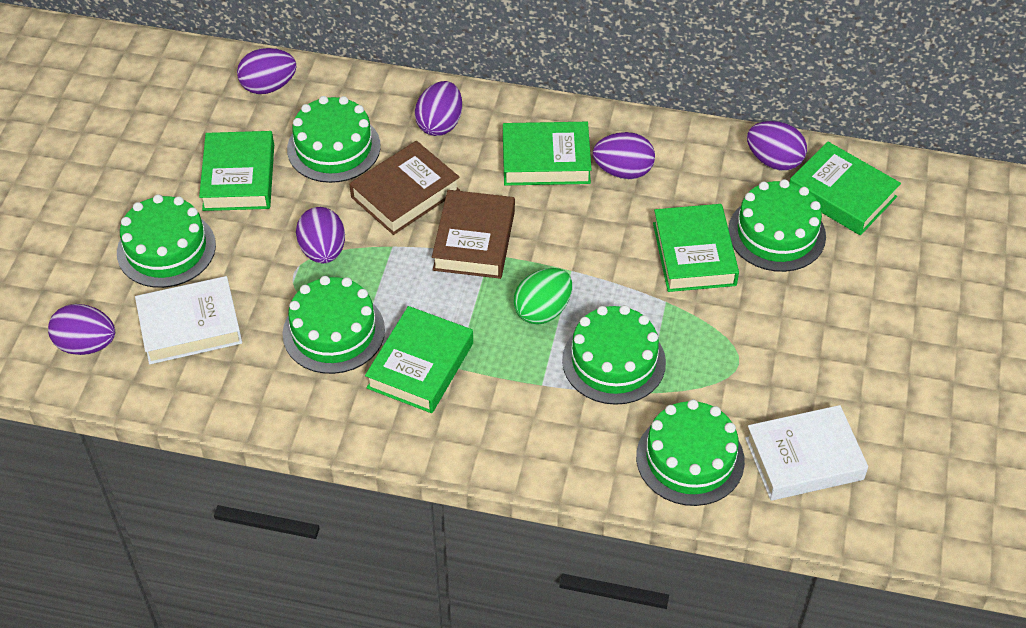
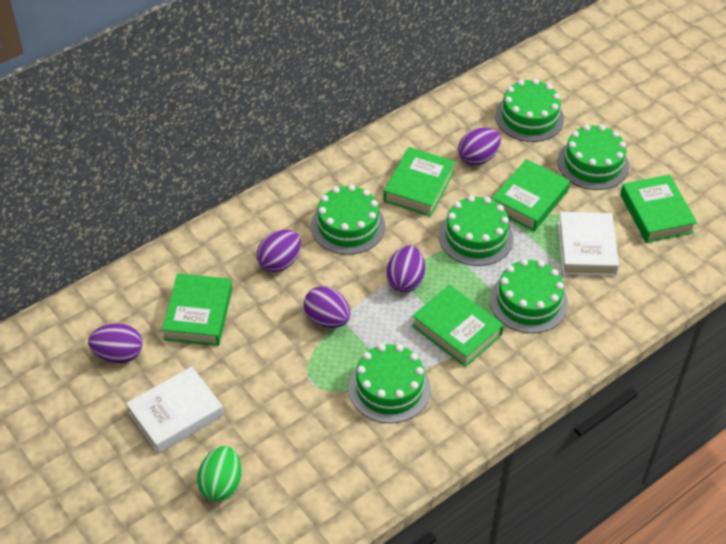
brown book: [349,141,460,235] [432,190,515,279] = 2 -> none = 0
purple egg: [48,304,115,355] [237,48,296,94] [296,207,345,263] [415,81,462,136] [593,132,655,179] [747,121,807,171] = 6 -> [88,323,142,363] [257,229,301,272] [304,286,350,328] [386,246,425,292] [458,127,501,165] = 5

